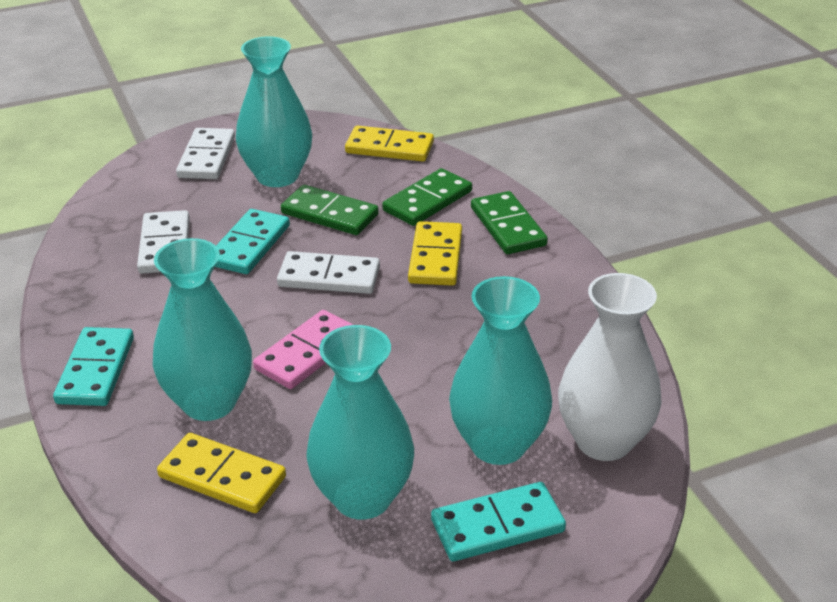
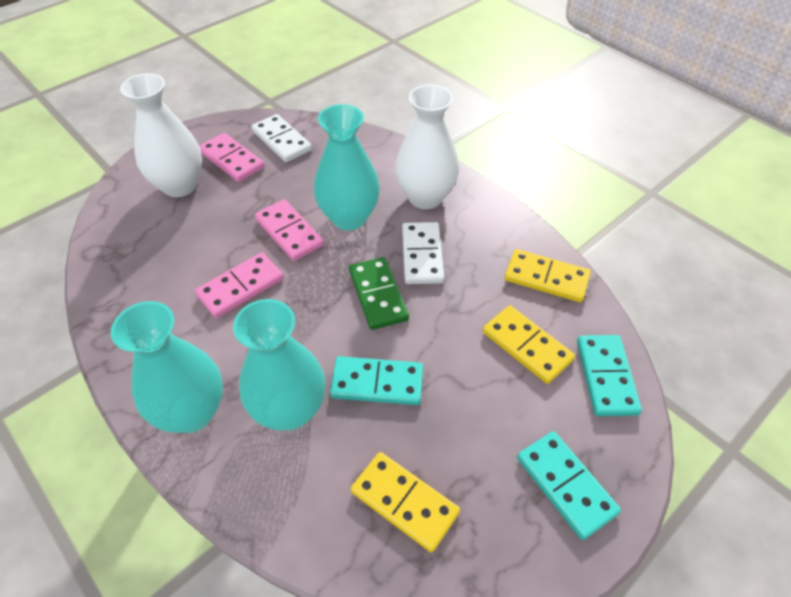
green domino: [281,185,379,235] [382,168,472,226] [471,191,548,254] = 3 -> [349,257,409,330] = 1
pink domino: [253,310,353,389] = 1 -> [195,252,284,318] [199,133,264,182] [255,200,324,261] = 3
turquoise vase: [153,238,252,421] [236,36,312,187] [306,325,414,520] [449,276,552,465] = 4 -> [111,301,223,433] [233,299,326,431] [314,104,380,230] = 3
white domino: [137,210,190,274] [176,128,235,179] [277,251,380,294] = 3 -> [251,114,312,162] [402,222,444,284] = 2
white vase: [558,273,662,461] = 1 -> [120,73,202,197] [395,85,459,209] = 2

